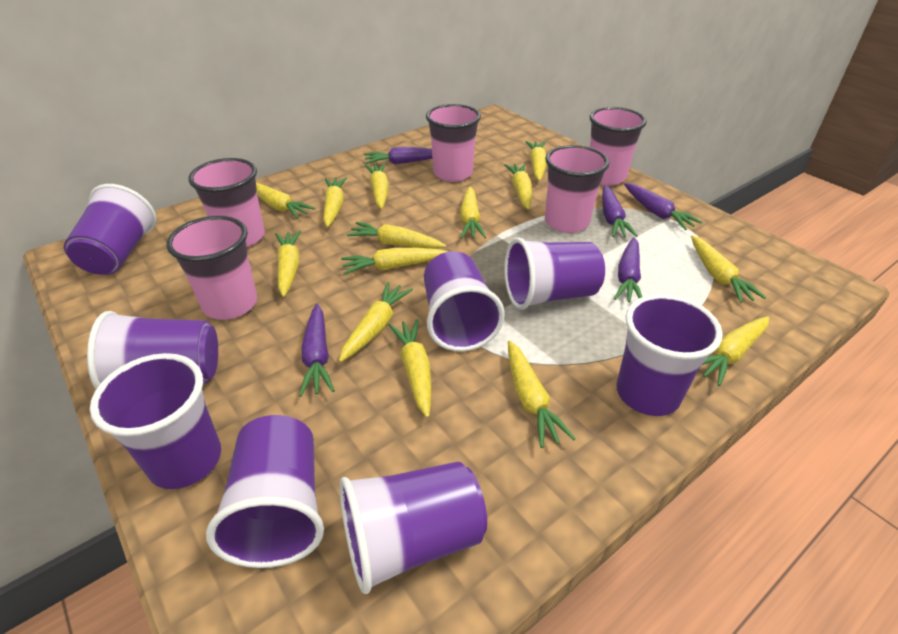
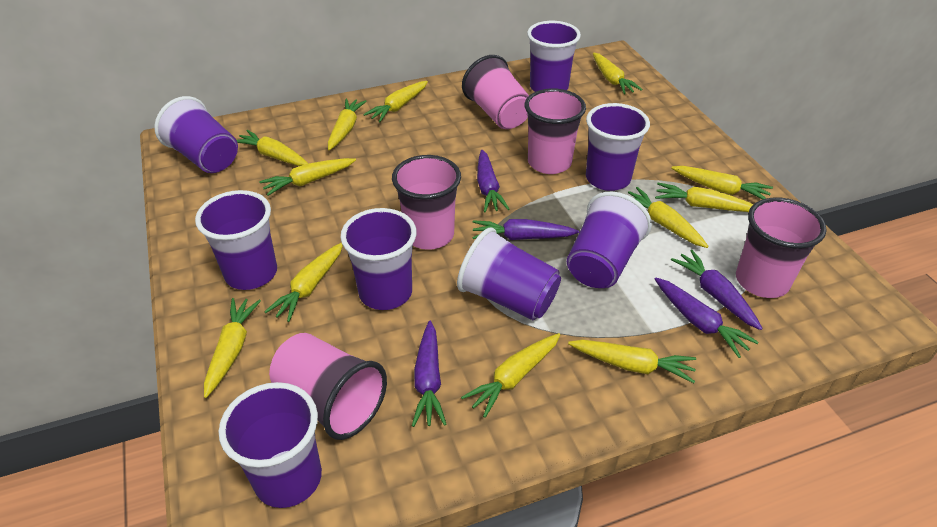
yellow carrot: [256,183,315,219] [275,231,301,297] [323,177,347,227] [339,282,413,362] [341,248,448,275] [347,222,446,249] [365,163,389,209] [388,319,431,418] [460,186,486,239] [504,163,532,210] [508,340,576,448] [525,141,547,181] [691,235,766,303] [702,316,770,386] = 14 -> [204,298,261,398] [236,130,308,166] [259,158,356,196] [264,243,343,322] [328,98,367,150] [363,81,428,122] [461,333,560,418] [568,340,696,383] [593,52,642,95] [628,187,709,248] [655,183,753,212] [671,166,773,199] = 12

